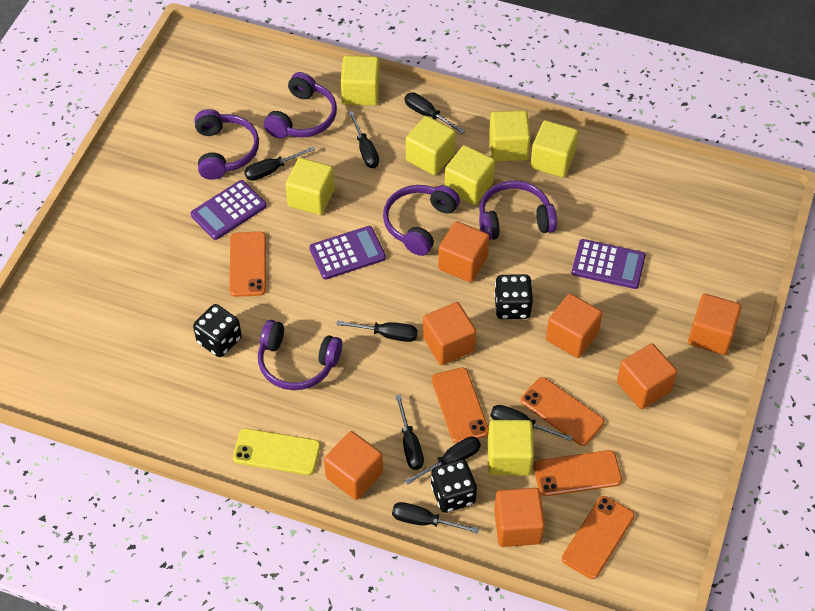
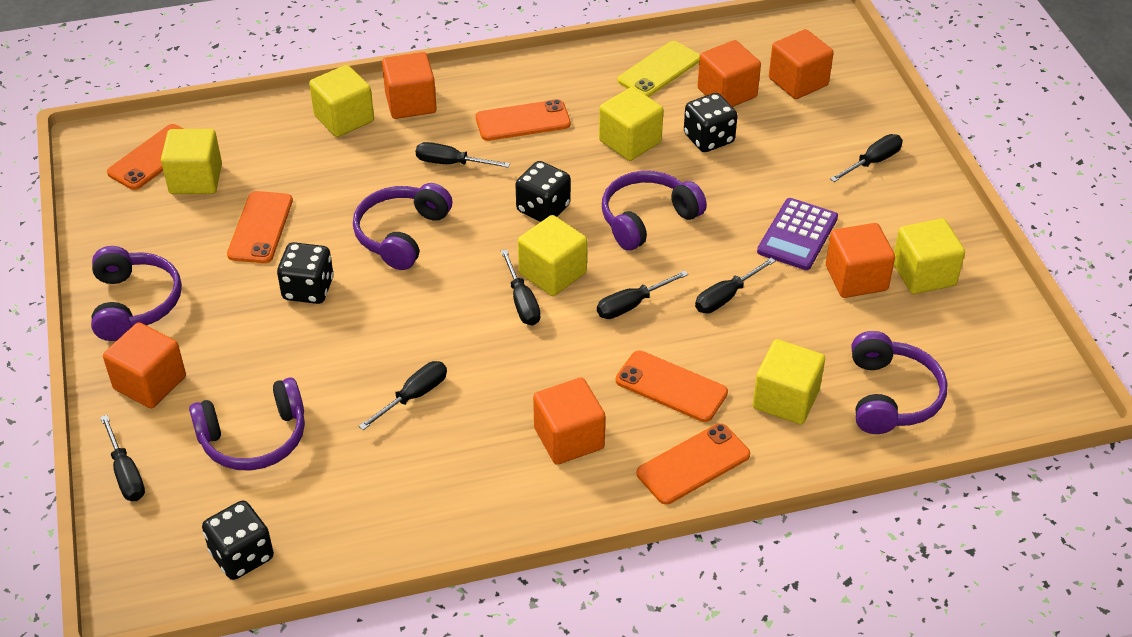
black dice: [193,304,242,357] [431,459,477,513] [494,274,533,319] = 3 -> [202,501,274,580] [277,242,334,304] [515,161,571,222] [684,93,738,152] = 4
black screwdriver: [244,147,315,181] [336,321,418,342] [348,111,379,168] [392,502,479,534] [395,394,424,470] [405,93,465,134] [405,437,481,485] [490,405,573,441] = 8 -> [100,415,145,501] [359,361,447,430] [416,142,510,168] [501,249,541,325] [597,270,688,319] [695,258,776,313] [830,134,903,182] = 7
orange cube: [324,431,383,500] [423,302,476,365] [438,221,489,282] [494,488,545,547] [546,294,602,358] [617,343,677,409] [688,294,742,355] = 7 -> [103,322,186,408] [382,52,437,119] [533,378,606,465] [698,40,761,107] [769,29,834,99] [826,223,895,298] = 6
purple calculator: [191,180,267,240] [309,226,386,280] [572,239,646,289] = 3 -> [757,198,838,270] = 1
yellow cube: [286,158,335,215] [341,55,380,106] [406,116,456,175] [445,145,495,205] [488,420,534,476] [489,110,531,162] [530,120,578,177] = 7 -> [161,129,222,194] [309,65,374,137] [518,215,587,296] [599,87,663,161] [753,339,825,424] [894,218,965,294] = 6

